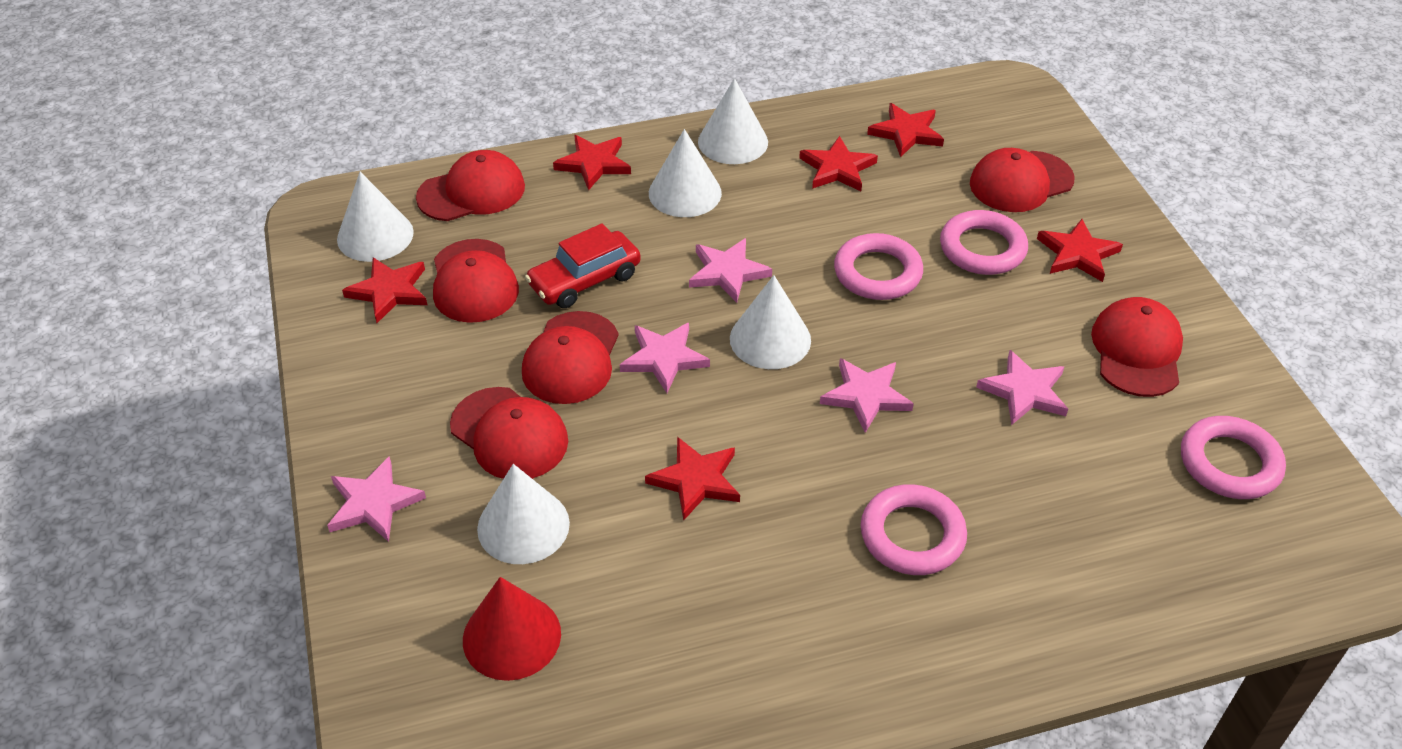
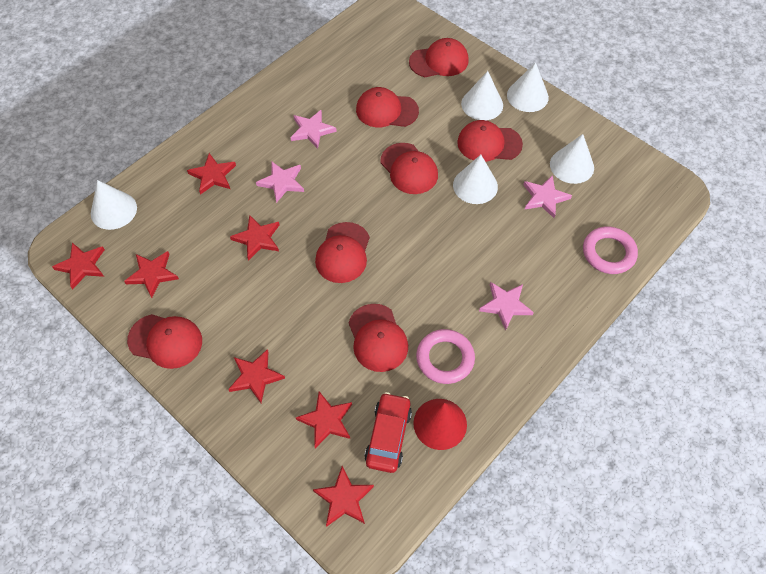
pink ring: [834,233,923,300] [861,484,967,575] [940,210,1028,275] [1181,416,1286,499] = 4 -> [416,329,475,384] [583,227,638,274] = 2
pink star: [327,456,426,542] [620,323,710,393] [689,238,772,303] [820,358,914,433] [976,350,1068,425] = 5 -> [256,161,304,203] [290,110,337,149] [479,282,534,330] [523,175,572,218] = 4
red cap: [416,150,525,221] [433,239,519,323] [450,387,568,479] [522,311,619,404] [970,148,1075,212] [1091,297,1183,397] = 6 -> [127,314,202,369] [315,222,370,283] [349,304,408,372] [356,87,419,127] [380,143,438,194] [409,38,469,77] [457,120,523,162] = 7
red star: [342,257,427,323] [553,135,631,190] [645,437,740,521] [799,136,878,191] [867,103,944,157] [1037,219,1123,282] = 6 -> [52,243,105,289] [124,251,179,298] [187,153,236,195] [228,349,285,403] [230,215,280,261] [296,391,352,448] [313,466,374,527] = 7

